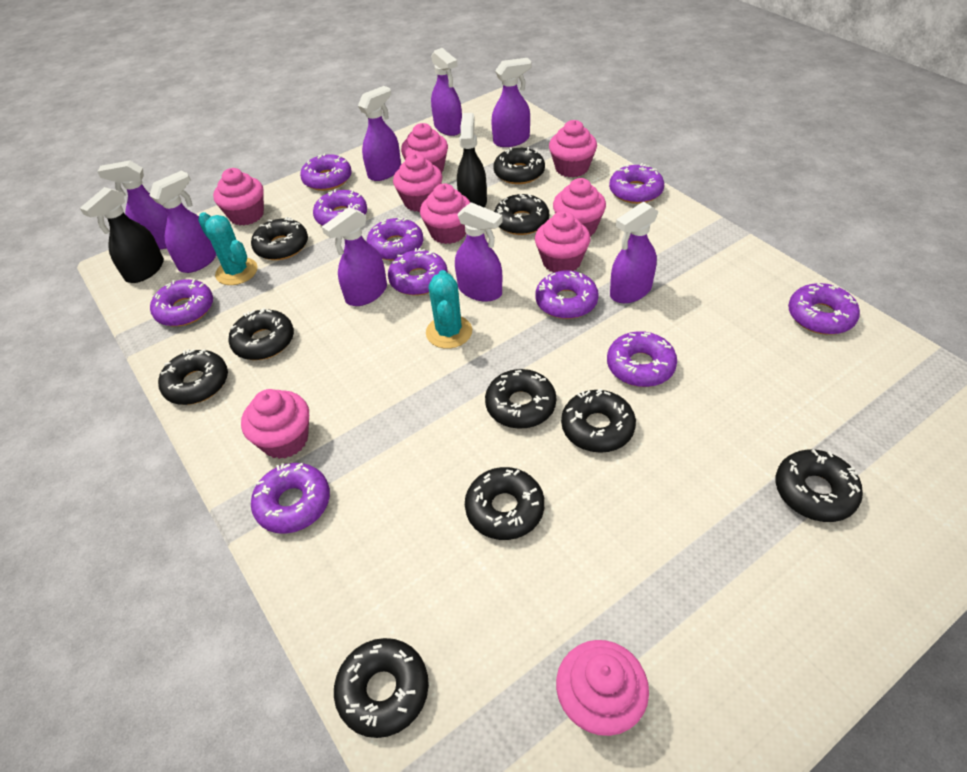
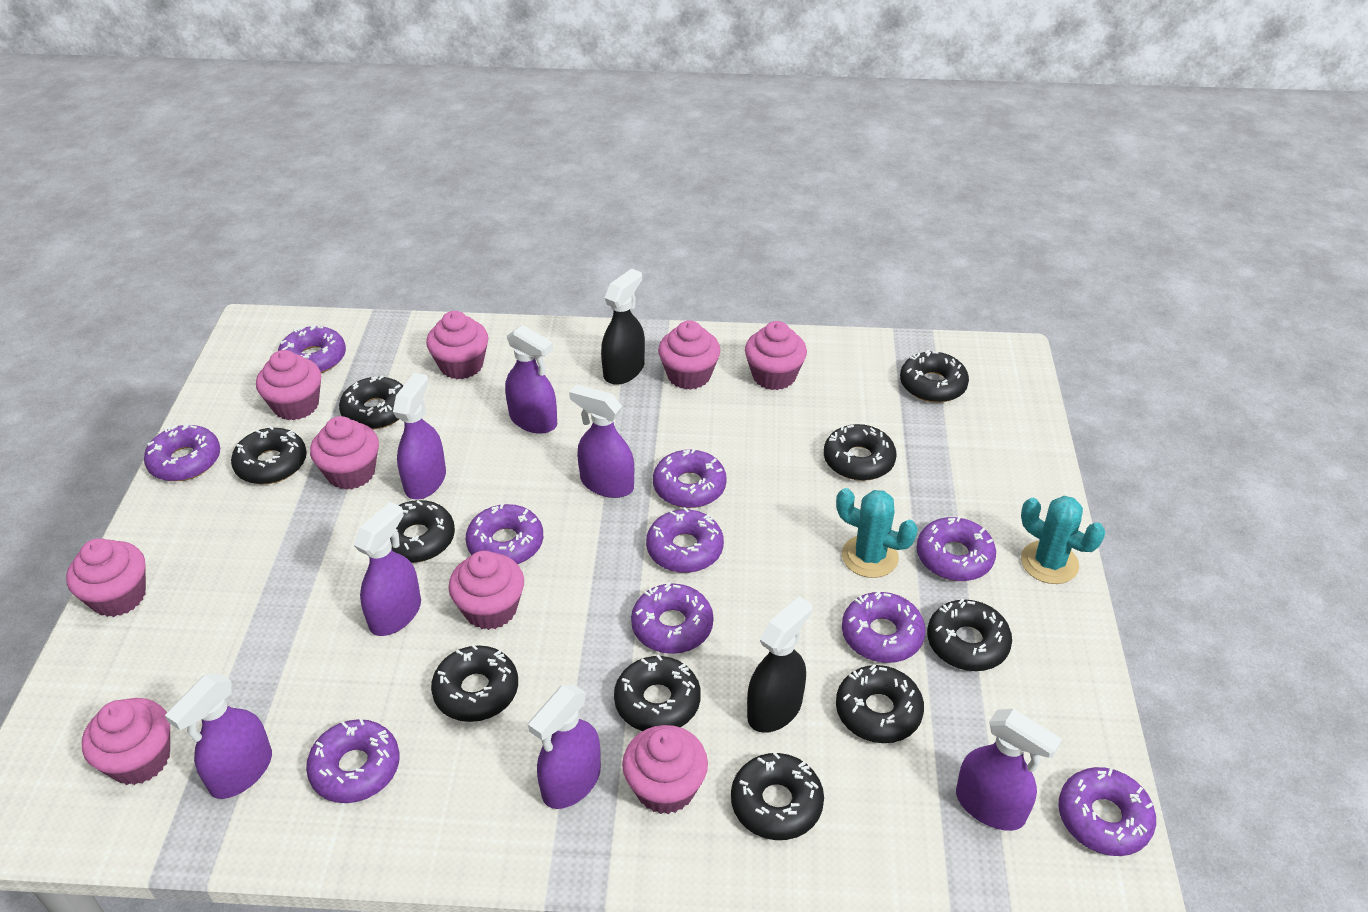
purple spray bottle: [97,160,167,249] [149,170,216,273] [322,207,387,306] [358,86,401,181] [431,48,462,136] [455,202,503,302] [491,58,531,147] [610,202,658,303] = 8 -> [165,674,272,799] [354,502,421,636] [393,373,446,499] [505,325,557,434] [528,684,601,809] [569,384,634,498] [956,709,1062,831] = 7

